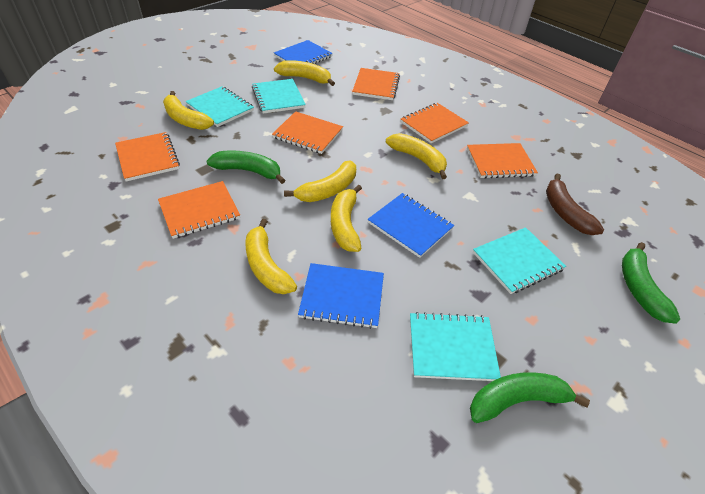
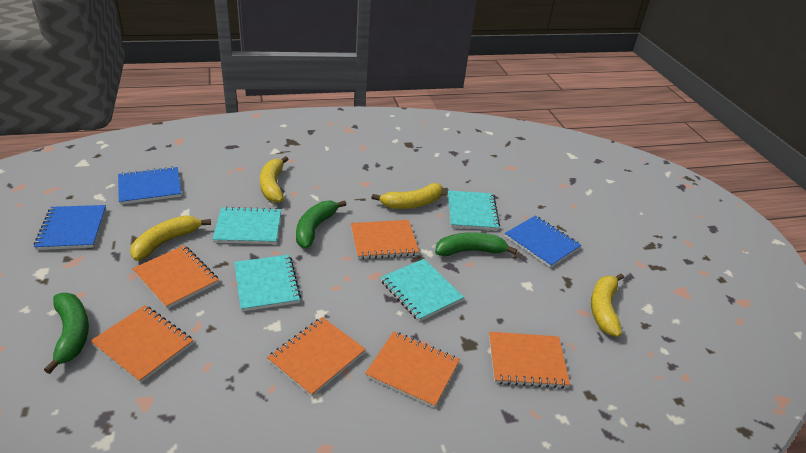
brown banana: [546,173,604,235] = 1 -> none = 0
yellow banana: [163,91,214,130] [245,219,297,294] [274,60,335,86] [284,160,356,202] [331,184,362,252] [386,133,447,179] = 6 -> [130,215,211,261] [260,156,289,203] [371,183,443,209] [591,274,624,337] = 4

